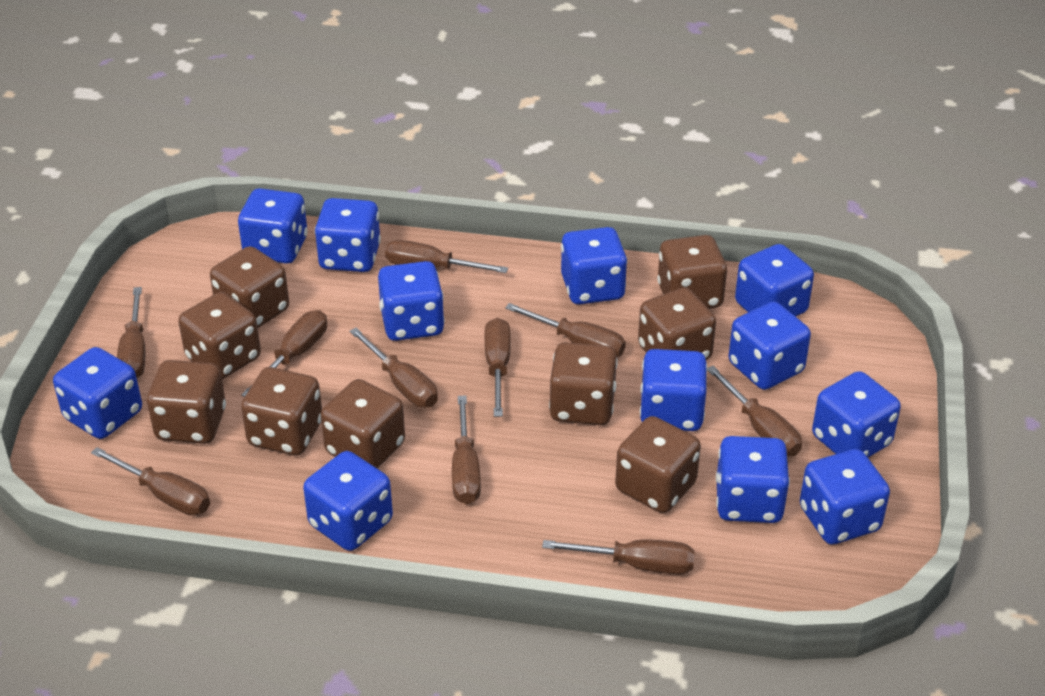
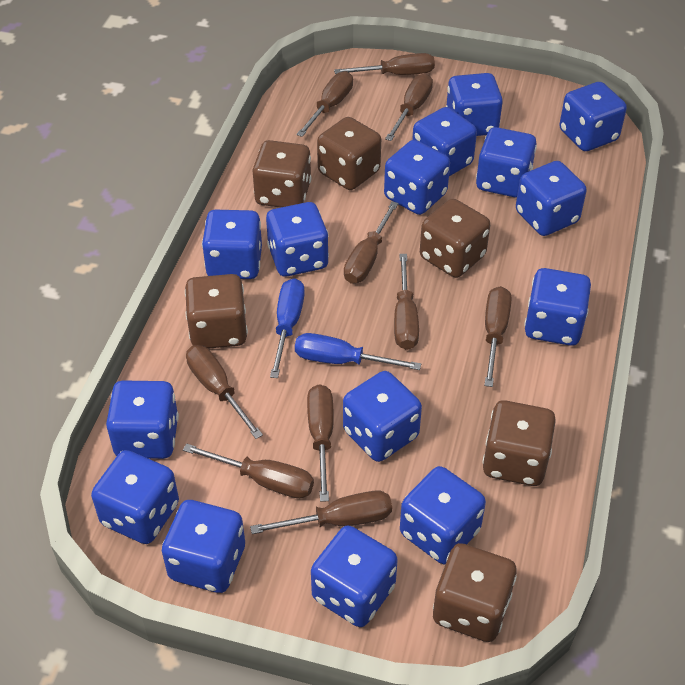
blue dice: [53,347,142,439] [238,188,308,264] [303,451,393,551] [315,198,381,272] [378,261,445,341] [561,227,627,304] [640,349,707,431] [716,436,790,523] [729,301,811,390] [735,244,814,317] [800,449,890,544] [812,371,901,457] = 12 -> [91,450,179,544] [106,380,179,459] [162,500,245,593] [202,210,262,279] [266,202,329,277] [311,526,398,627] [343,371,422,462] [384,140,450,215] [400,466,486,564] [412,107,477,176] [446,73,503,136] [476,127,537,198] [516,161,587,236] [524,268,591,346] [559,82,627,151] = 15
blue screwdriver: none = 0 -> [270,278,305,378] [295,333,421,370] = 2
brown dice: [147,360,226,444] [178,292,261,379] [210,246,289,328] [241,367,322,456] [321,379,405,468] [549,342,618,425] [615,416,701,513] [638,288,716,360] [657,235,727,309] = 9 -> [185,274,248,349] [253,140,311,208] [317,117,381,190] [420,199,490,278] [433,543,517,642] [482,400,556,486] = 6

